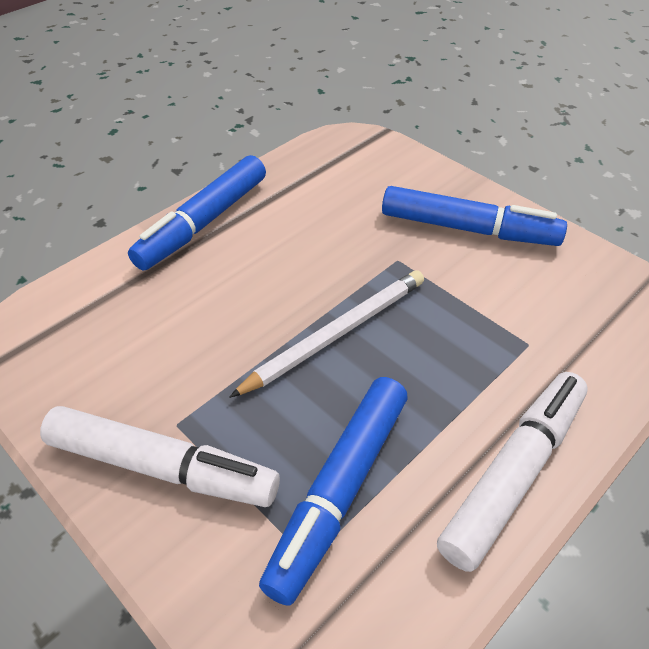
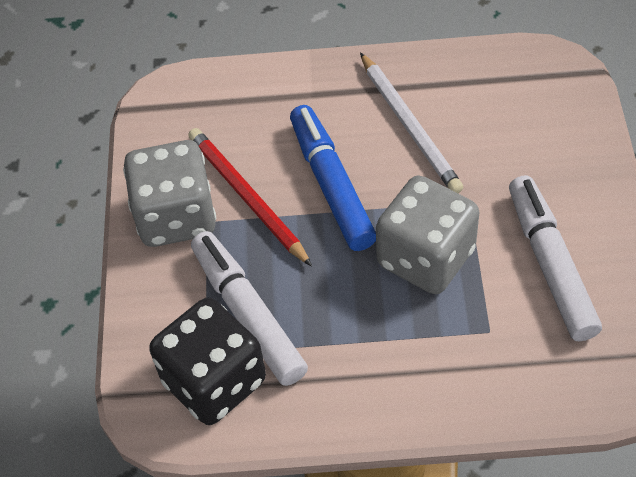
black dice: none = 0 -> [149,298,266,425] = 1
blue marker: [128,155,266,271] [259,377,408,606] [382,186,567,246] = 3 -> [290,105,376,251] = 1
grey dice: none = 0 -> [123,140,216,247] [376,175,479,294] = 2
red pencil: none = 0 -> [188,128,312,266] = 1

